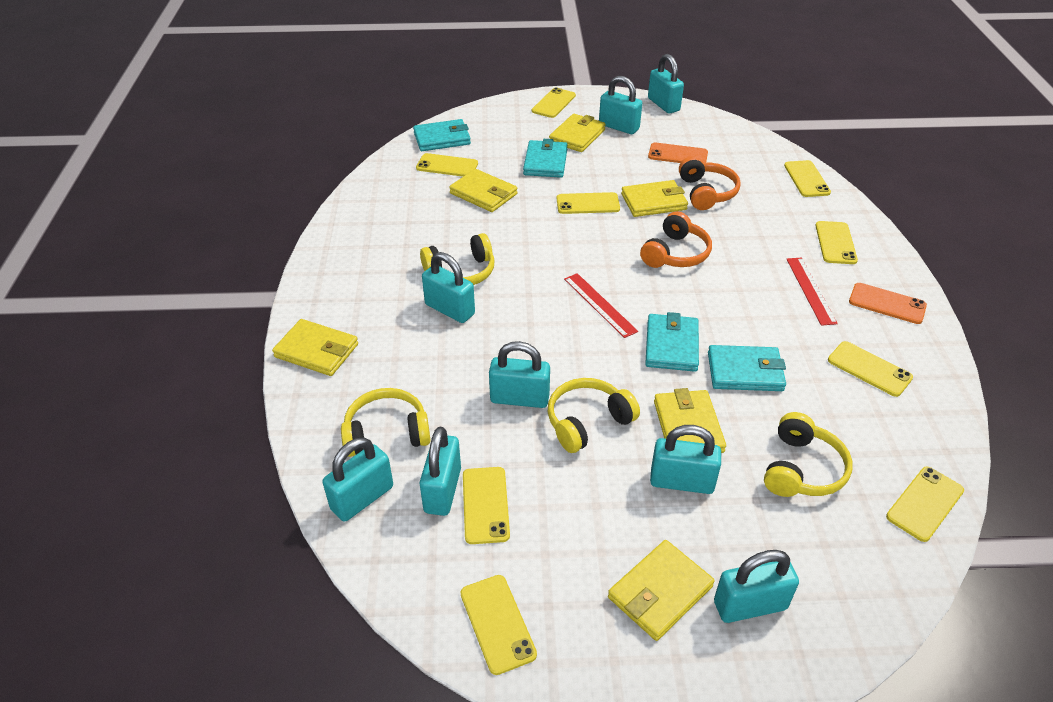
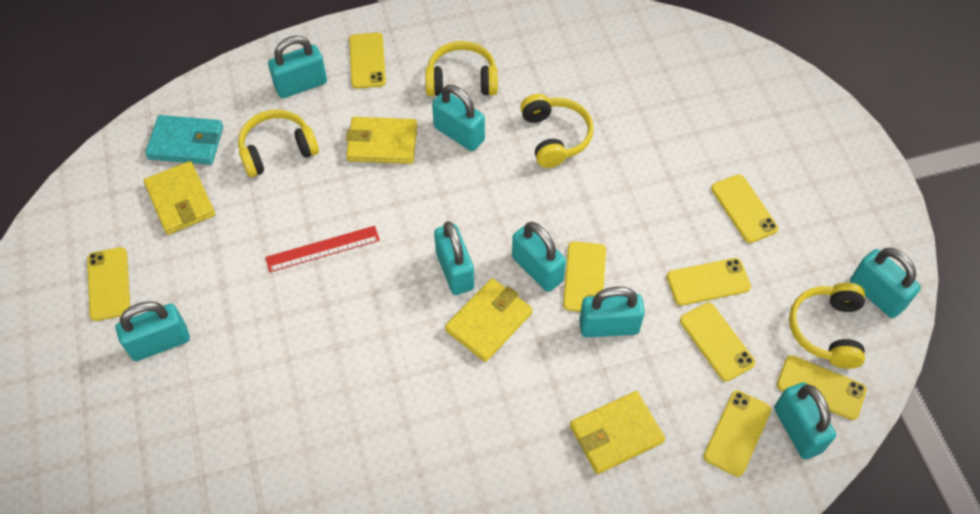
orange headphones: [640,211,712,268] [679,156,741,210] = 2 -> none = 0
orange phone: [648,142,708,163] [849,283,927,324] = 2 -> none = 0
red ruler: [564,273,638,338] [786,257,838,326] = 2 -> [265,226,380,272] = 1
turquoise wallet: [413,119,471,151] [523,139,568,178] [645,312,699,372] [708,345,786,391] = 4 -> [145,115,223,165] = 1
yellow phone: [416,153,478,177] [460,575,537,675] [463,467,510,544] [532,88,576,118] [557,192,620,214] [784,160,831,197] [816,221,858,264] [828,341,913,397] [886,466,964,542] = 9 -> [87,247,130,321] [349,33,386,89] [563,241,606,312] [667,258,751,306] [680,303,755,381] [703,390,771,477] [711,174,778,243] [777,355,867,420] = 8
yellow wallet: [272,319,358,376] [449,169,517,212] [549,114,606,152] [608,540,715,641] [621,180,688,217] [654,388,726,453] = 6 -> [144,161,215,235] [346,117,417,164] [445,278,533,362] [570,391,665,474] = 4

